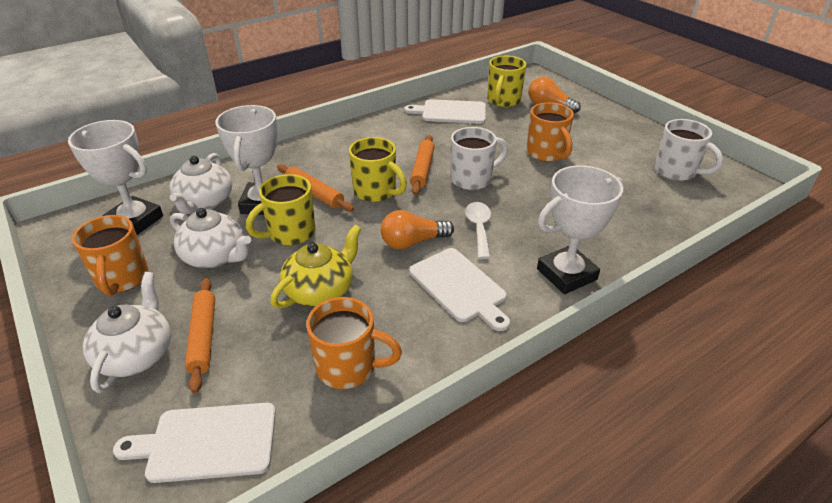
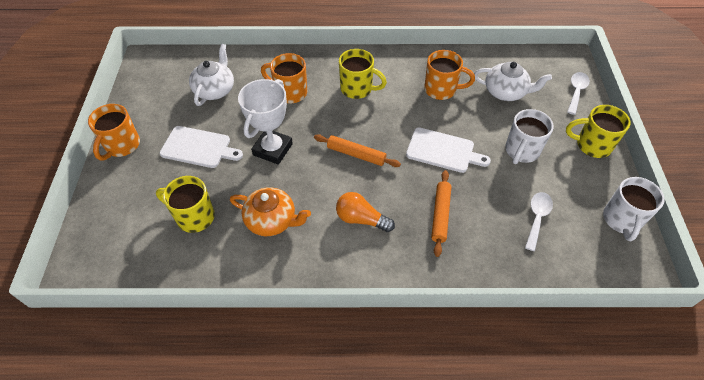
orange light bulb: [381,210,454,249] [529,77,581,114] = 2 -> [336,192,395,232] = 1
orange rolling pin: [185,278,215,393] [277,164,354,212] [410,135,435,195] = 3 -> [314,134,401,167] [431,170,451,257] = 2
orange teapot: none = 0 -> [230,187,311,236] = 1
white cutting board: [113,403,276,483] [404,99,486,124] [409,248,510,331] = 3 -> [160,126,243,168] [406,127,491,173] = 2
white spoon: [465,202,491,259] = 1 -> [525,192,553,251] [567,72,590,115] = 2
white teapot: [83,272,171,393] [170,153,232,214] [170,208,251,268] = 3 -> [189,44,234,106] [474,62,552,101] = 2
white trophy: [68,120,163,235] [215,105,277,215] [537,165,625,294] = 3 -> [238,79,293,165] = 1
yellow teapot: [270,225,361,309] = 1 -> none = 0

